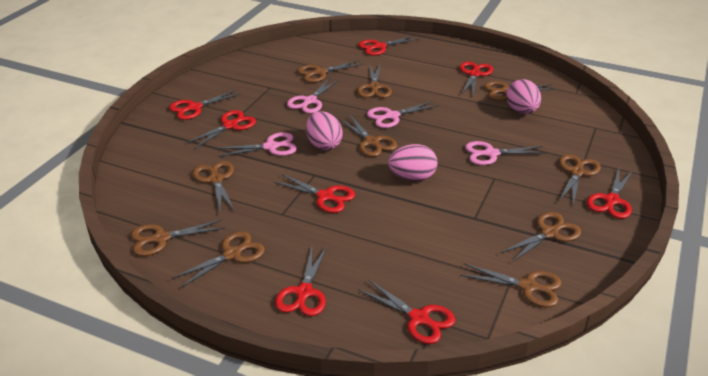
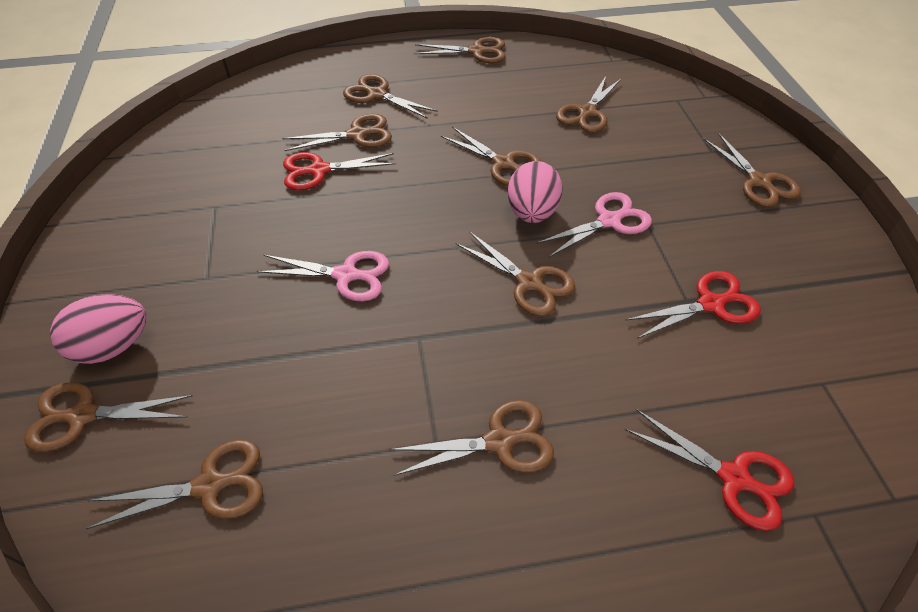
pink egg: [306,111,343,150] [388,144,438,181] [506,79,541,114] = 3 -> [50,294,146,364] [508,161,563,223] = 2
pink scissors: [216,132,297,157] [287,78,339,113] [367,101,439,128] [465,141,547,165] = 4 -> [257,251,389,301] [536,192,652,258] = 2
red scissors: [169,90,240,120] [185,110,256,149] [273,174,355,213] [275,247,327,316] [358,35,419,56] [358,280,456,344] [460,62,493,95] [587,169,632,219] = 8 -> [283,152,396,190] [625,271,761,339] [625,409,794,531] = 3

